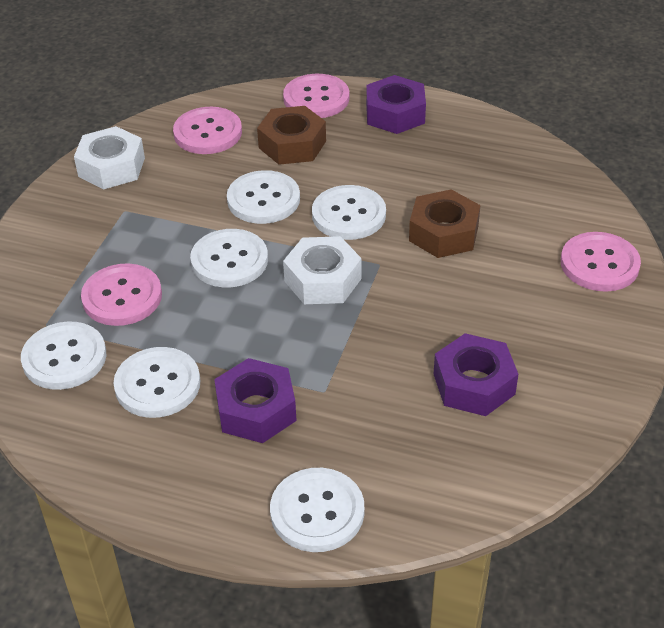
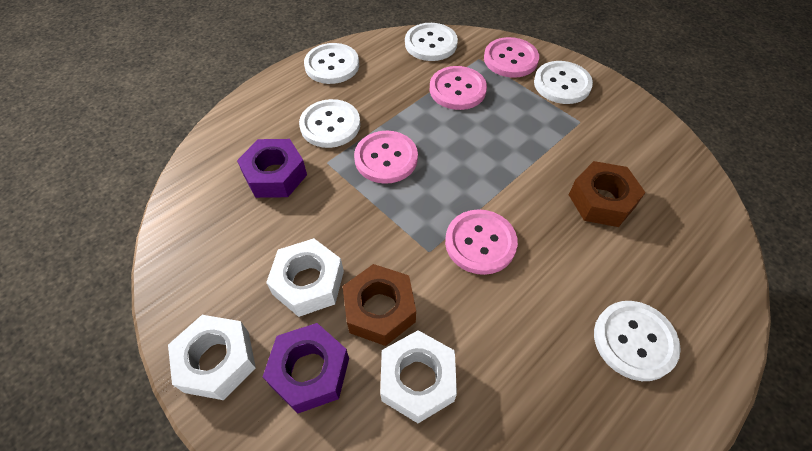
purple nut: [214,358,297,443] [366,75,426,134] [434,333,518,416] = 3 -> [237,139,307,198] [263,323,349,413] = 2
white button: [21,322,106,390] [114,347,200,418] [190,229,268,287] [227,170,300,224] [270,468,364,552] [312,185,386,240] = 6 -> [299,99,360,148] [304,43,359,84] [405,23,458,61] [534,61,593,104] [594,301,681,381] = 5
white nut: [74,126,145,189] [283,236,362,304] = 2 -> [168,315,256,400] [266,238,344,317] [380,330,457,423] = 3

